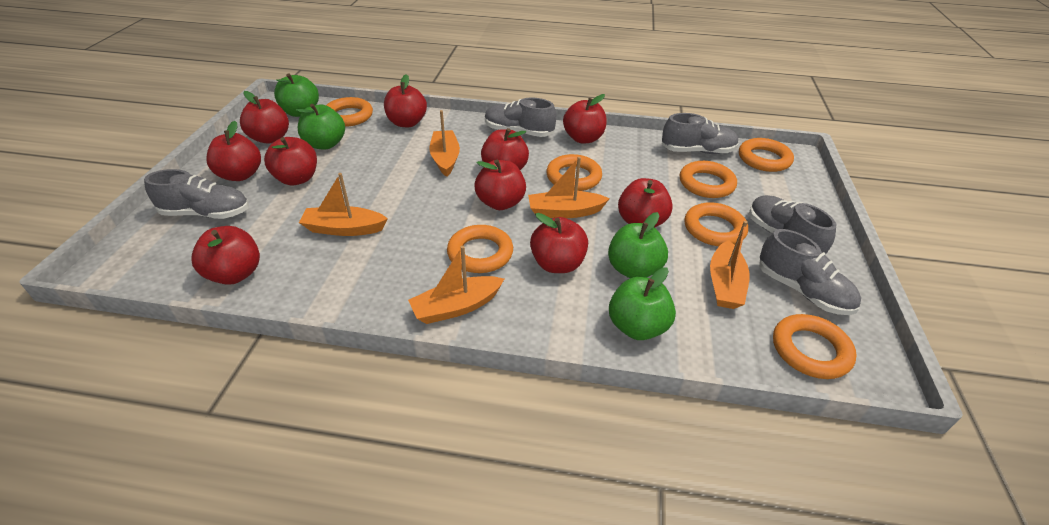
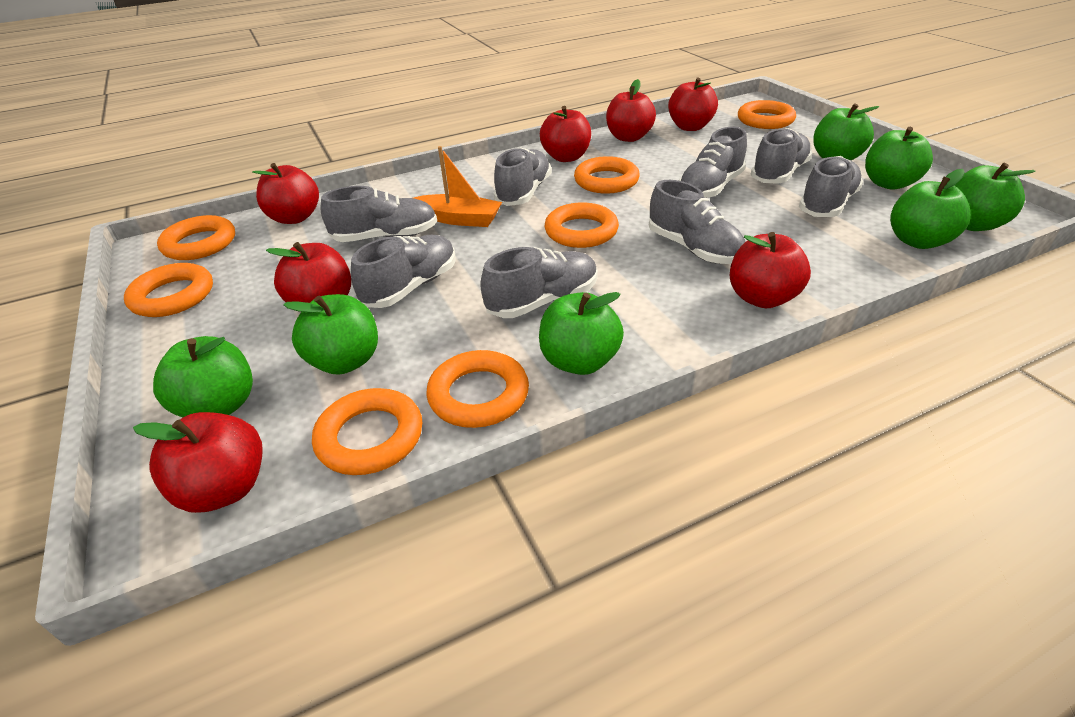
green apple: [274,74,319,117] [296,104,345,150] [608,212,668,278] [609,268,676,340] = 4 -> [153,336,253,417] [283,294,378,374] [539,292,624,375] [813,103,879,160] [865,127,933,190] [890,169,971,249] [954,163,1035,231] = 7
grey shoe: [144,169,249,219] [485,98,556,137] [662,113,739,154] [749,195,837,255] [759,229,861,315] = 5 -> [320,186,437,242] [351,235,455,308] [480,247,598,318] [494,147,552,206] [649,180,745,264] [679,127,747,198] [751,128,812,184] [799,156,863,217] = 8
orange boat: [299,173,388,236] [408,246,504,324] [429,110,460,177] [528,157,610,218] [710,221,749,309] = 5 -> [414,146,502,227] = 1
red apple: [191,226,260,285] [206,121,261,181] [240,91,289,143] [264,137,317,186] [384,74,427,127] [475,159,526,210] [481,128,529,170] [530,213,588,273] [563,94,607,144] [618,178,673,227] = 10 -> [133,412,263,513] [252,163,319,224] [266,242,351,303] [540,106,591,162] [606,79,656,142] [668,77,718,131] [730,232,811,308] = 7

